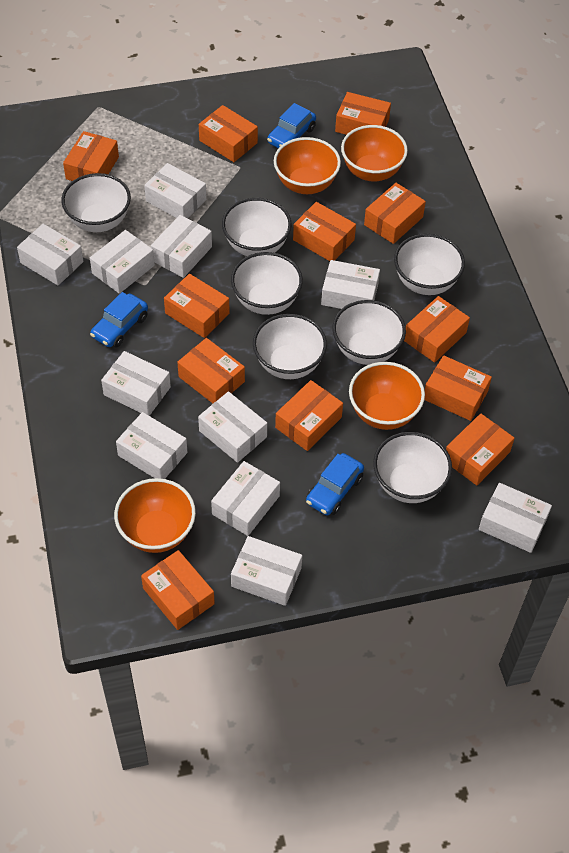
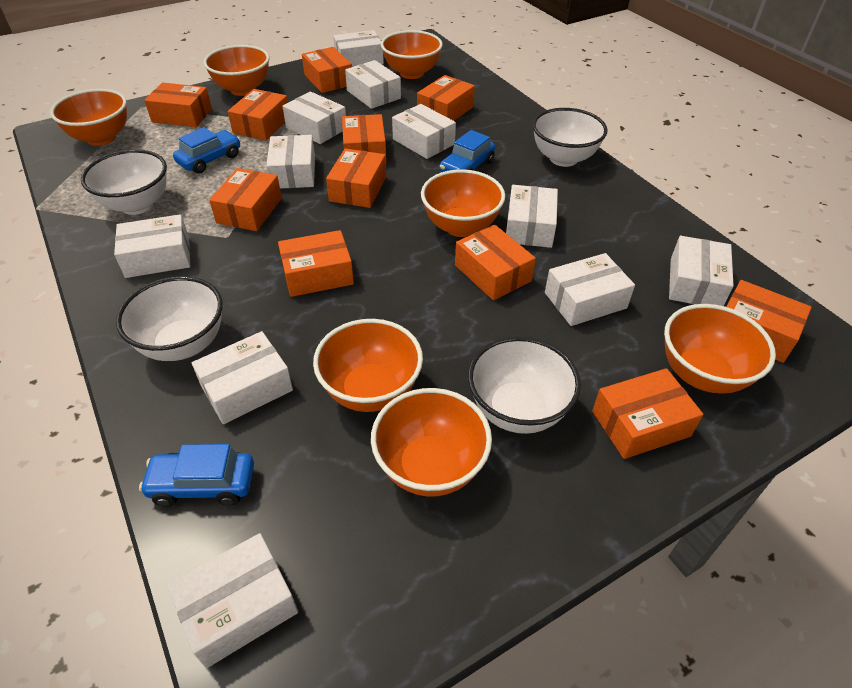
orange bowl: [114,478,196,553] [274,137,341,194] [341,125,408,181] [349,362,425,430] = 4 -> [50,89,127,146] [204,45,269,96] [313,319,423,412] [371,388,492,497] [381,30,443,79] [421,169,505,237] [664,304,776,394] = 7
orange box: [63,131,119,181] [141,550,215,630] [164,274,230,338] [177,338,245,403] [199,105,258,162] [275,380,343,451] [293,202,356,261] [335,92,391,135] [364,183,426,244] [404,296,470,363] [424,355,492,421] [446,413,515,485] = 12 -> [144,83,212,127] [209,168,282,231] [228,89,288,141] [278,230,354,297] [302,47,352,93] [326,148,386,208] [342,114,387,163] [417,75,475,121] [455,225,536,300] [592,368,704,459] [726,280,812,363] = 11
white bowl: [61,173,131,232] [222,198,292,256] [231,252,303,315] [253,314,327,379] [333,300,406,365] [373,432,452,503] [394,234,465,295] = 7 -> [81,150,167,215] [116,276,223,361] [468,337,581,434] [532,108,608,167] = 4

